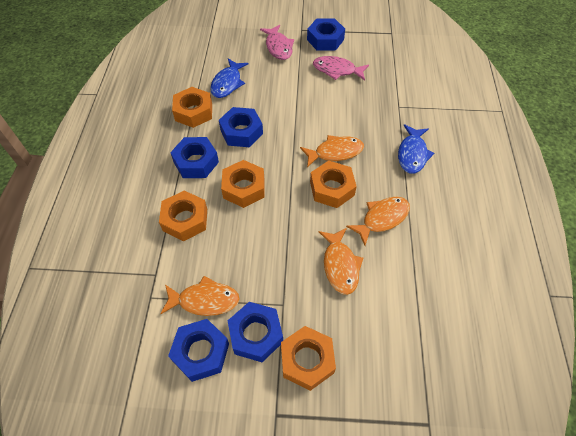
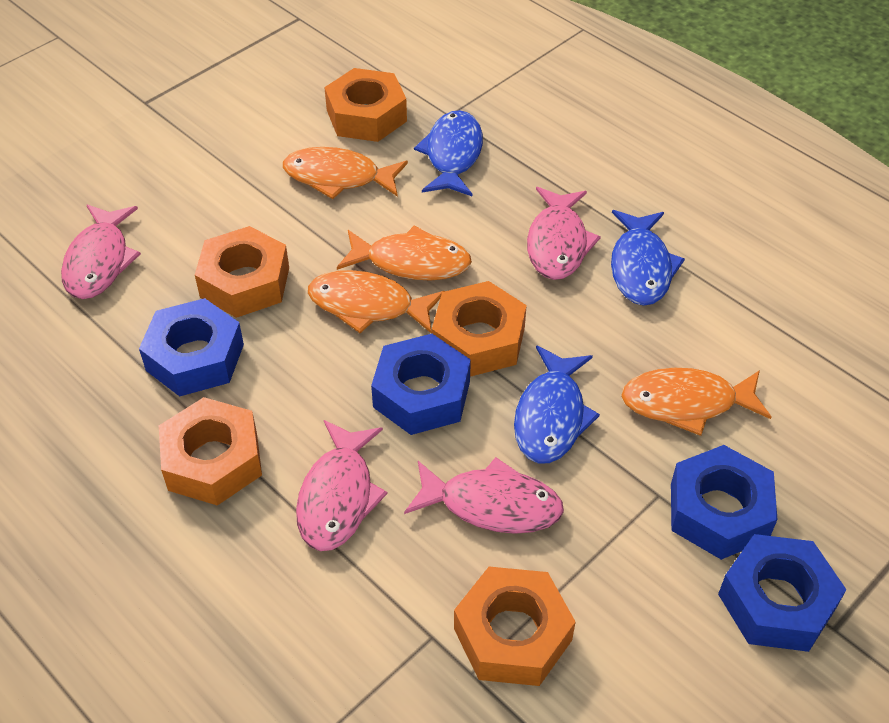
blue fish: [210,59,249,98] [398,124,434,174] = 2 -> [414,110,483,196] [514,345,600,464] [611,210,685,306] = 3
blue nut: [168,319,229,382] [170,137,219,178] [219,107,263,147] [228,302,283,362] [307,19,345,51] = 5 -> [139,298,244,396] [371,334,471,435] [671,445,778,560] [718,534,847,652] = 4
pink fish: [260,25,294,60] [313,56,369,81] = 2 -> [61,204,141,299] [296,420,388,551] [404,457,564,534] [527,187,601,280] = 4

